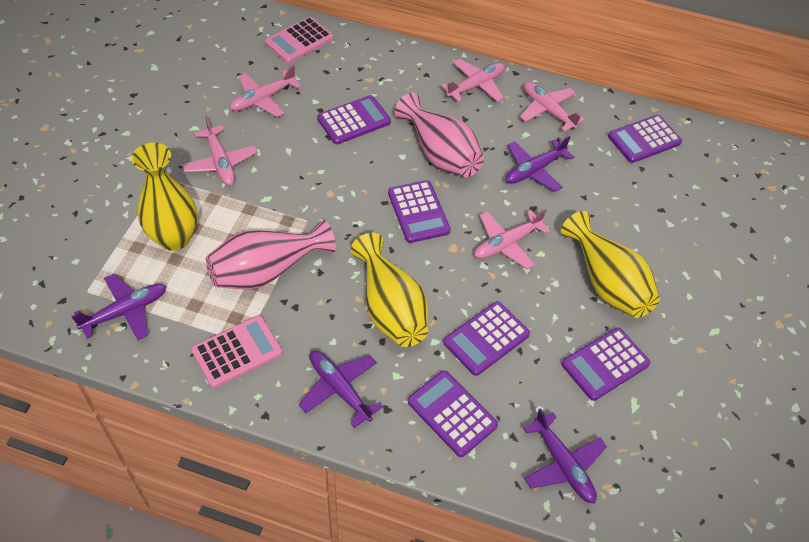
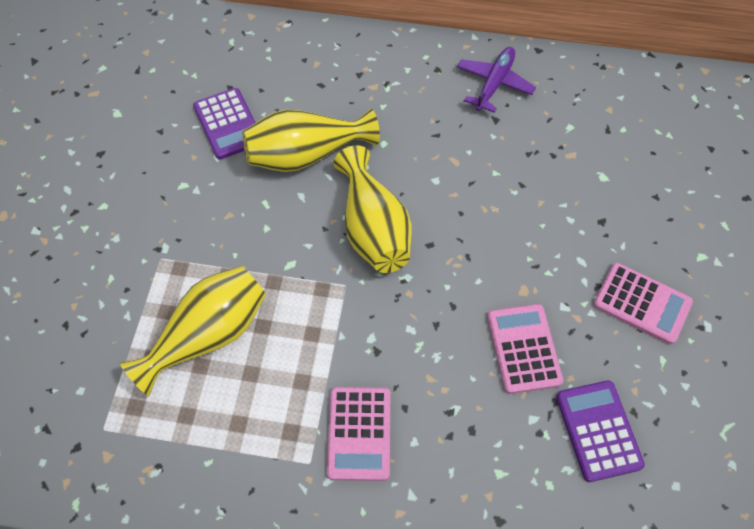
pink calculator: [191,315,283,388] [265,17,334,63] = 2 -> [327,387,390,481] [487,304,563,394] [593,263,693,345] = 3
pink plane: [182,116,258,186] [230,65,301,117] [441,59,505,102] [474,208,550,269] [520,82,585,132] = 5 -> none = 0
pink vase: [206,220,336,289] [395,93,484,177] = 2 -> none = 0
purple calculator: [317,95,391,144] [388,180,451,243] [408,371,498,457] [443,301,530,376] [562,328,650,401] [608,115,682,163] = 6 -> [193,88,255,159] [556,380,645,482] = 2
purple plane: [71,274,167,340] [299,350,383,428] [505,136,574,192] [523,408,607,503] = 4 -> [457,47,536,113] = 1

